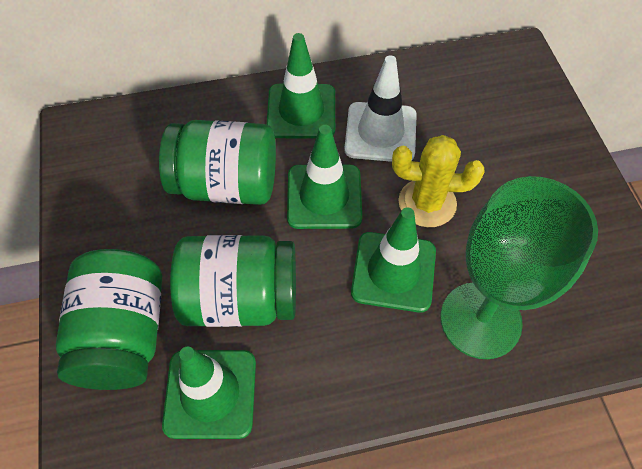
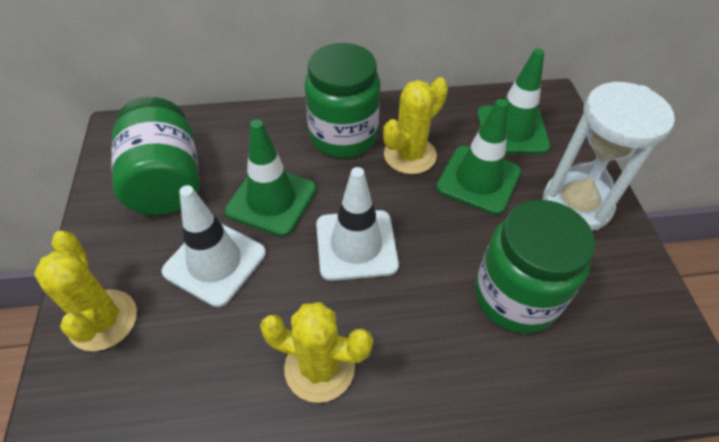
green goblet: [441,176,598,359] = 1 -> none = 0
green traffic cone: [162,346,256,439] [267,33,335,139] [287,125,362,229] [351,208,436,313] = 4 -> [225,120,316,237] [436,99,521,215] [477,49,550,154] = 3
white hourglass: none = 0 -> [543,82,675,231] = 1
white traffic cone: [344,55,417,162] = 1 -> [161,185,266,307] [316,167,399,281] = 2
yellow cactus: [392,135,484,227] = 1 -> [34,231,137,351] [260,302,373,403] [383,77,448,174] = 3

